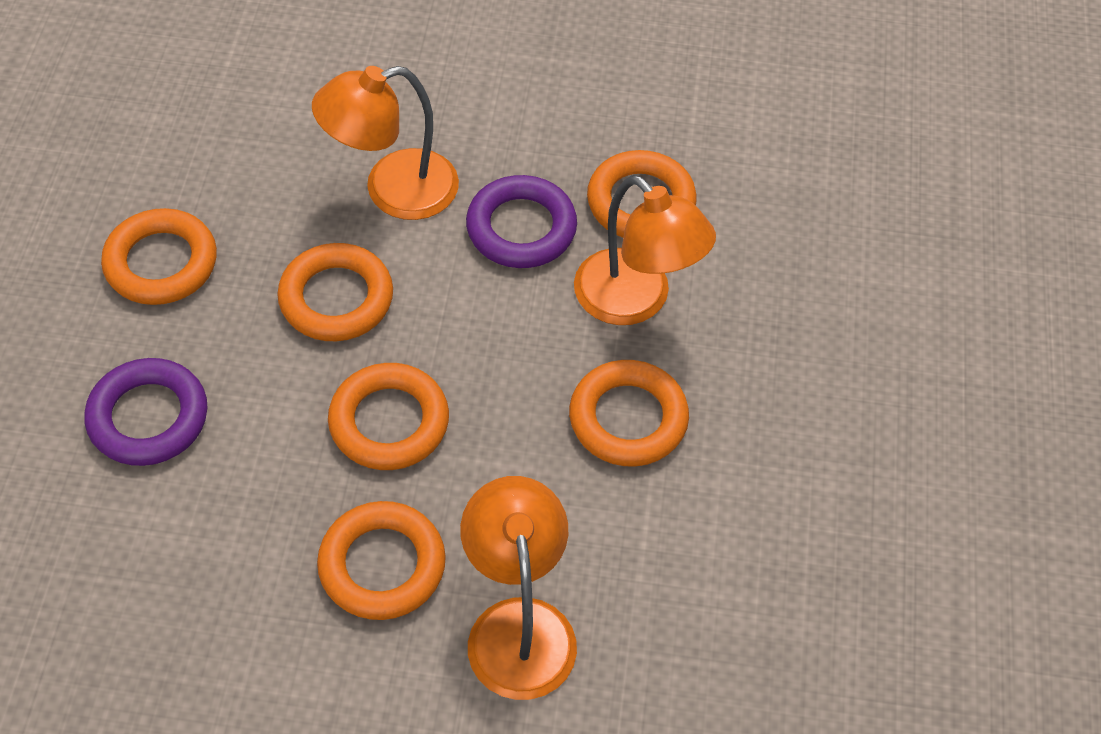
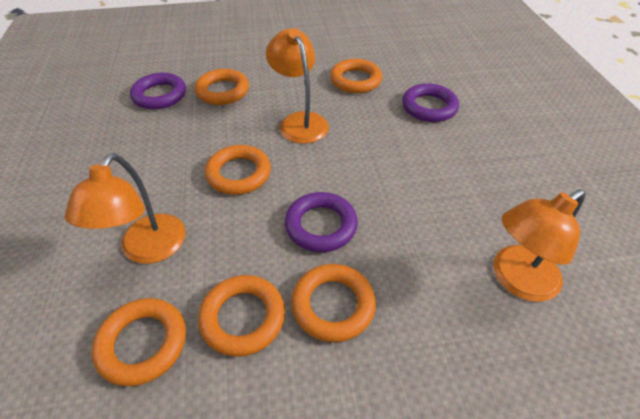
purple ring: [84,358,207,466] [466,175,577,268] = 2 -> [130,73,186,109] [285,192,358,252] [402,83,459,122] = 3

